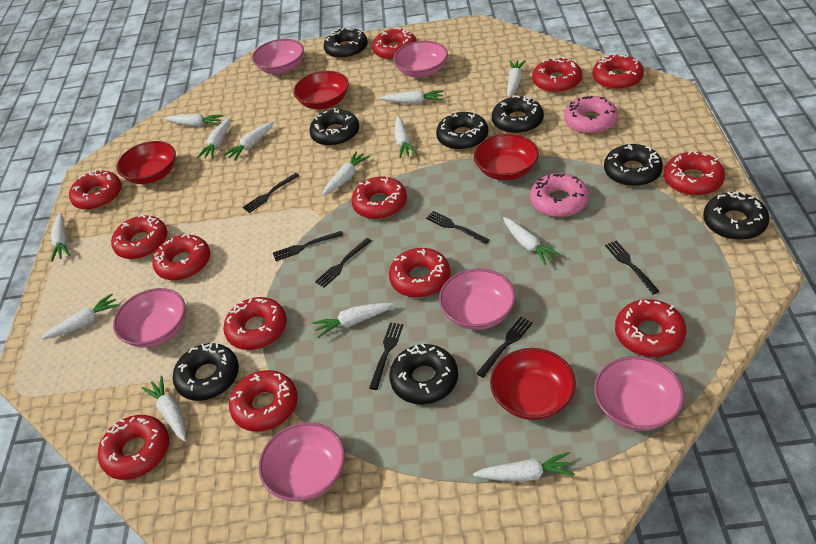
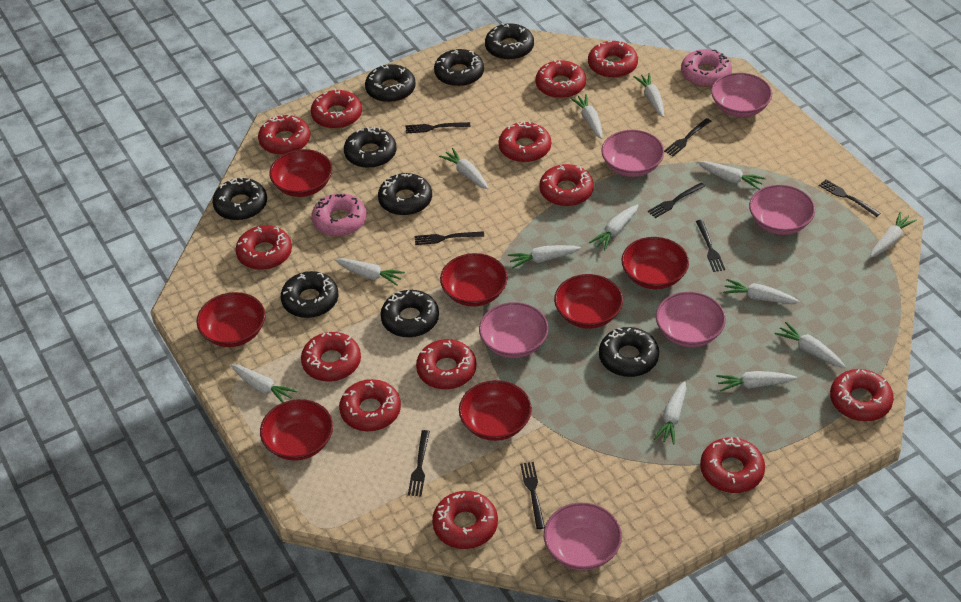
black donut: [172,343,239,401] [309,108,359,146] [324,28,368,59] [389,343,458,405] [436,112,488,150] [492,95,544,134] [604,144,663,187] [703,191,770,240] = 8 -> [212,177,267,221] [281,271,338,318] [344,127,397,168] [365,64,416,103] [378,173,432,216] [380,290,439,338] [434,49,484,87] [485,23,534,60] [599,327,659,377] = 9
black fork: [242,173,299,213] [273,231,343,261] [315,238,372,288] [369,323,403,390] [426,211,489,244] [476,317,533,378] [605,241,659,294] = 7 -> [406,122,470,133] [408,430,430,496] [415,231,484,245] [520,462,545,529] [648,183,705,218] [664,118,711,156] [696,220,725,272] [819,179,881,217] = 8
red bowl: [116,141,176,184] [293,71,349,109] [474,134,539,180] [490,348,576,420] = 4 -> [196,292,265,347] [260,399,333,461] [269,149,332,197] [440,253,508,307] [459,380,532,441] [554,274,623,329] [622,237,689,289] = 7

